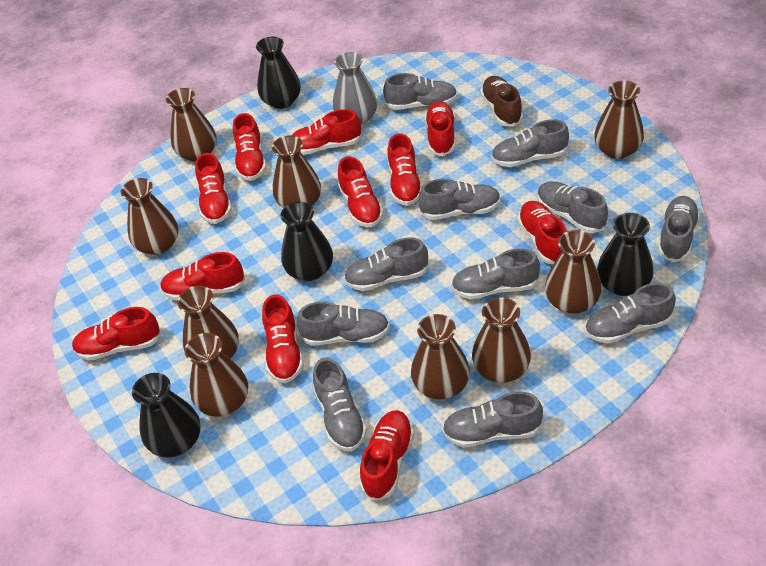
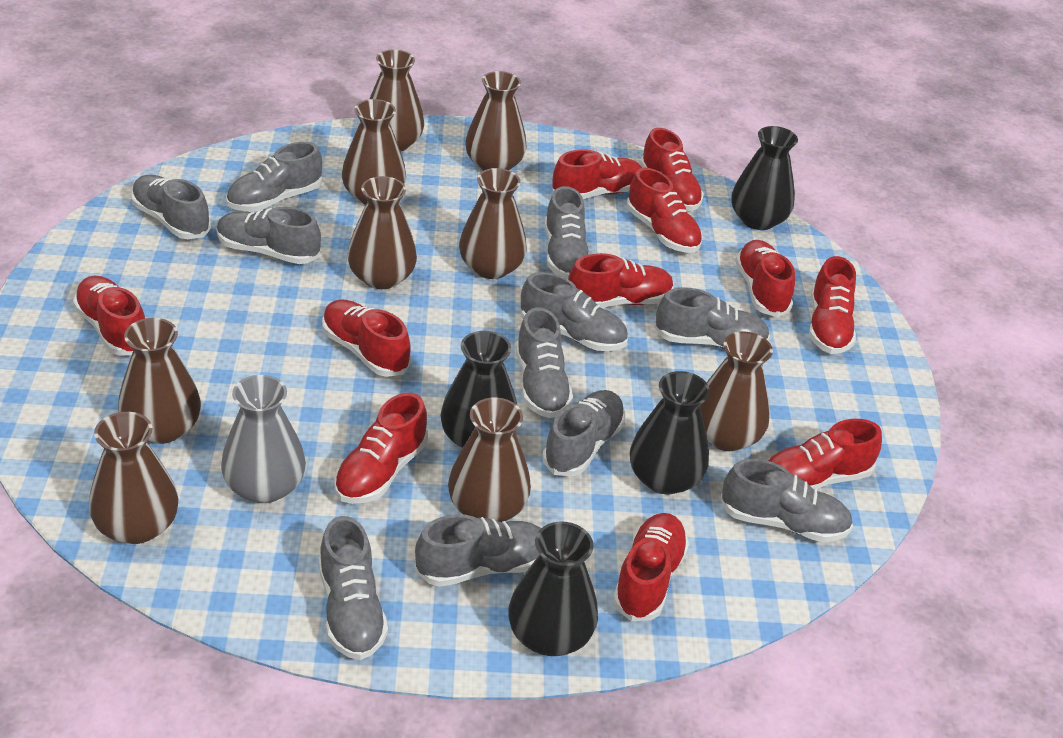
brown shoe: [480,76,523,127] = 1 -> none = 0

